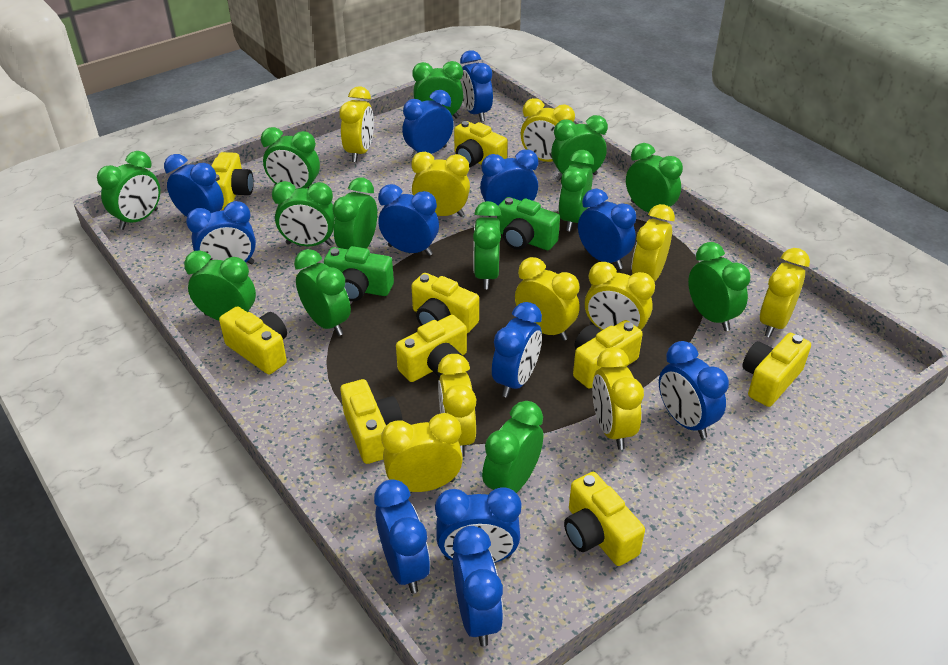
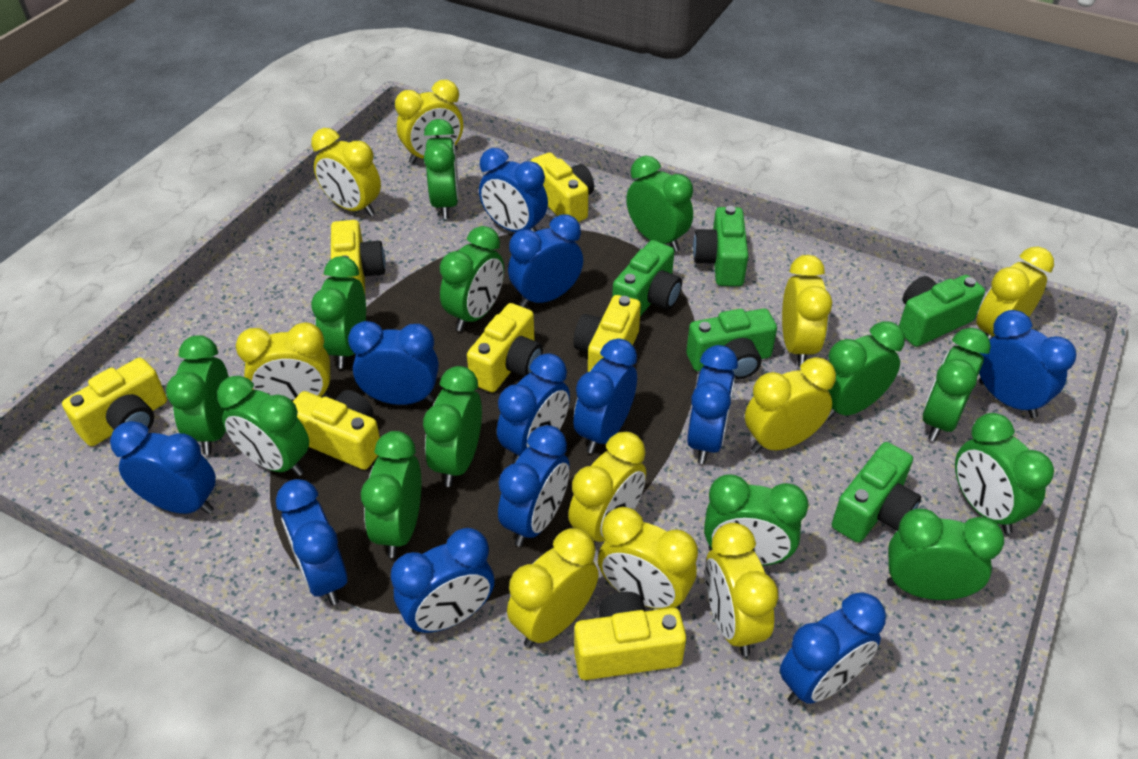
green camera: [324,246,394,301] [497,197,560,250] = 2 -> [612,240,682,316] [686,308,777,379] [693,206,748,286] [832,442,921,543] [899,275,985,347] = 5
yellow camera: [211,152,254,210] [219,306,287,374] [340,379,403,464] [396,315,467,382] [411,273,479,333] [454,121,508,167] [564,472,645,566] [573,320,643,389] [742,333,811,407] = 9 -> [62,358,167,446] [293,390,380,470] [331,220,386,293] [467,303,543,393] [531,153,594,222] [573,295,641,372] [574,592,686,680] = 7

